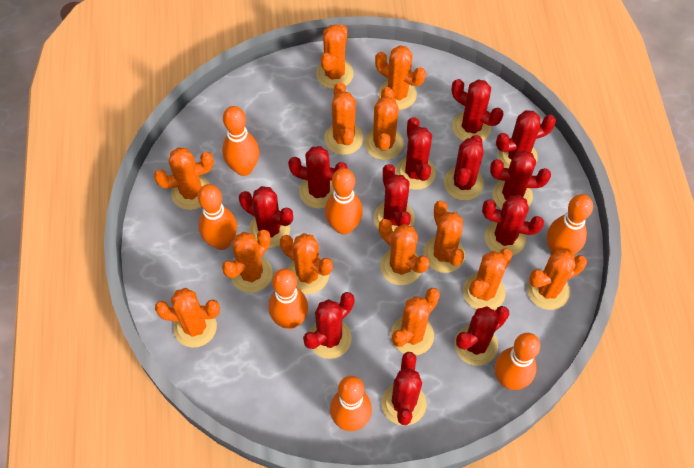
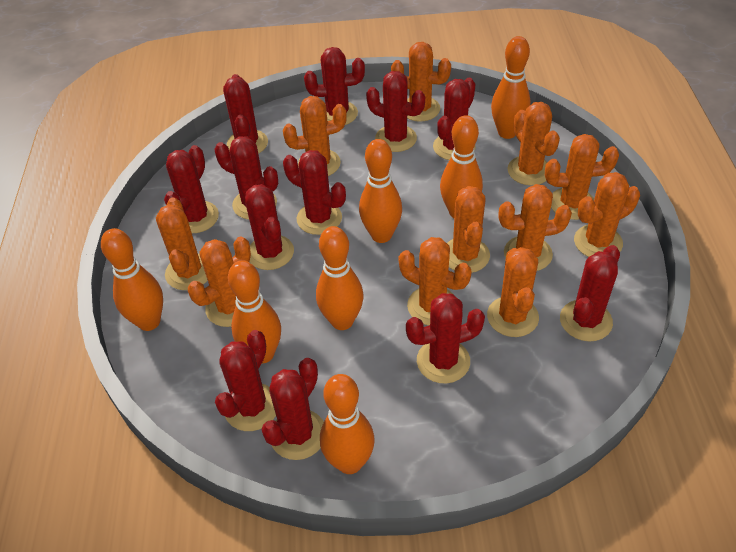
orange cactus: [154,147,214,210] [155,288,220,347] [222,230,273,293] [280,233,333,294] [316,24,354,89] [324,82,363,155] [364,87,404,160] [375,45,426,110] [379,219,429,285] [391,288,440,355] [423,201,465,273] [463,248,513,310] [527,250,587,310] = 13 -> [156,197,208,290] [188,237,251,327] [283,96,347,176] [391,42,451,122] [399,237,472,325] [447,186,490,273] [487,247,539,337] [499,184,572,271] [508,102,560,186] [545,134,619,220] [574,172,640,257] = 11

